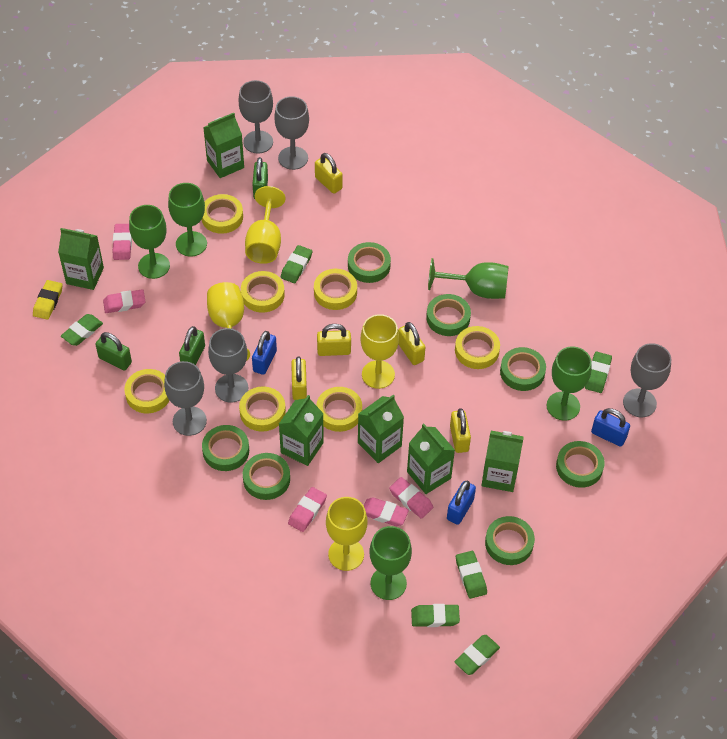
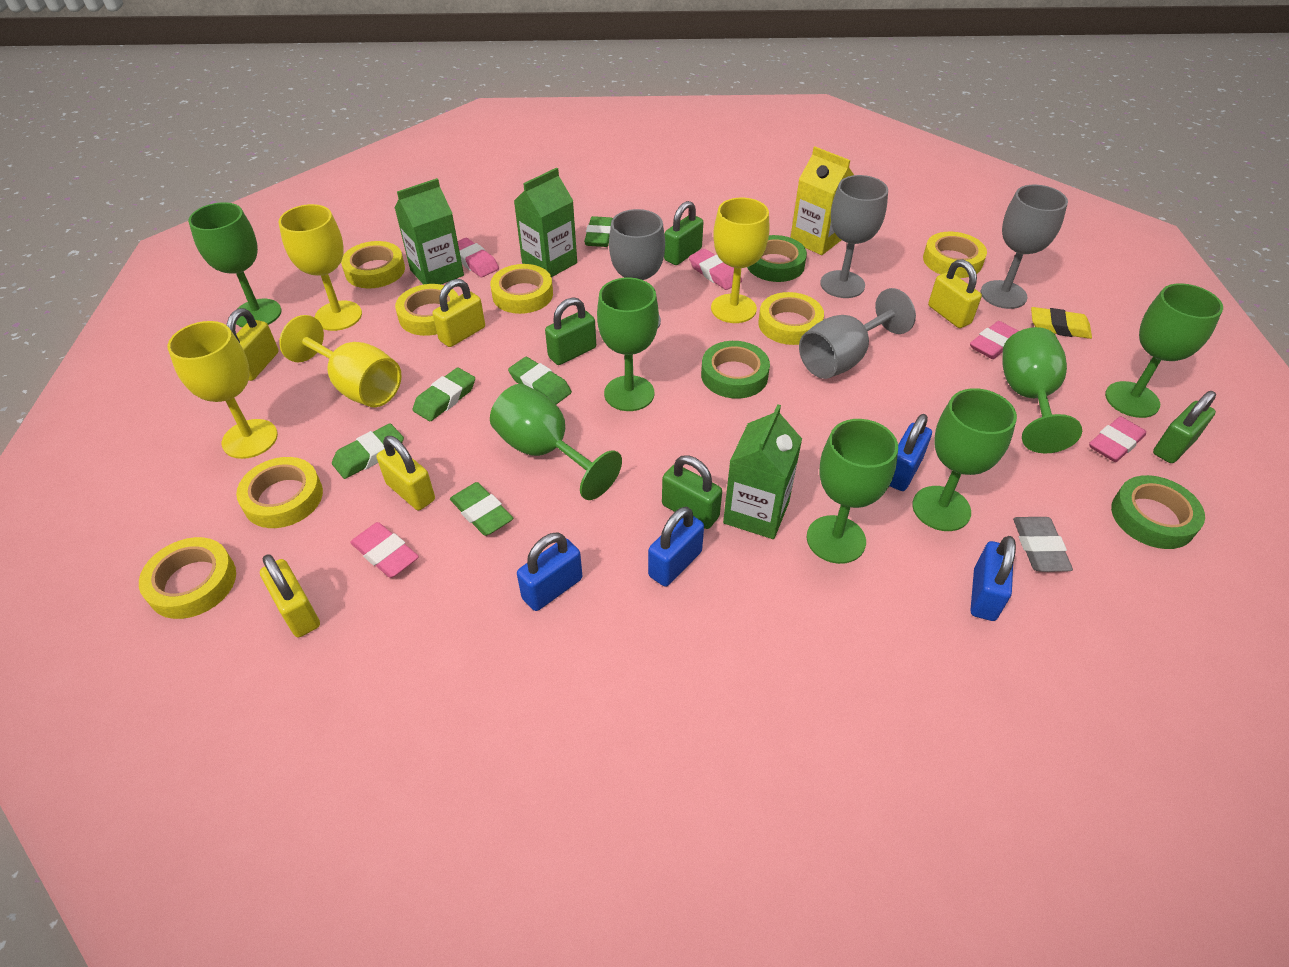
blue padlock: [252,331,277,375] [447,481,476,525] [591,408,630,447] = 3 -> [517,533,582,611] [648,507,704,587] [890,414,932,491] [971,536,1016,621] = 4
green carton: [58,228,104,290] [203,113,244,178] [279,395,324,466] [358,395,404,463] [407,424,455,494] [481,431,524,492] = 6 -> [395,178,464,285] [514,168,577,277] [723,404,802,539] = 3
green eraser: [61,314,103,346] [281,245,312,283] [411,604,460,627] [455,635,500,675] [456,551,487,599] [585,352,612,393] = 6 -> [332,423,404,479] [412,367,475,421] [450,482,514,536] [508,357,572,405] [584,216,613,247] = 5
green goblet: [129,205,170,279] [168,183,207,257] [369,526,412,600] [428,258,509,299] [547,346,592,421] = 5 -> [188,202,281,328] [490,384,622,500] [597,277,659,411] [807,419,898,564] [912,388,1017,531] [1003,327,1082,453] [1105,283,1223,418] = 7
green padlock: [95,332,132,370] [179,326,205,365] [253,157,268,199] = 3 -> [545,297,596,365] [662,455,722,529] [664,201,703,265] [1153,391,1216,463] = 4
green tape: [202,425,249,471] [243,453,290,500] [348,242,391,283] [426,294,471,336] [485,516,535,565] [500,347,546,391] [556,441,605,488] = 7 -> [701,341,770,399] [747,235,807,282] [1111,475,1205,549] = 3
grey eraser: none = 0 -> [1013,517,1073,572] = 1
grey goblet: [164,361,207,436] [208,328,248,403] [239,80,273,154] [274,96,309,170] [623,343,671,417] = 5 -> [609,209,665,329] [799,288,916,379] [820,175,888,298] [981,185,1068,309] = 4
yellow carton: none = 0 -> [790,147,854,255] = 1

